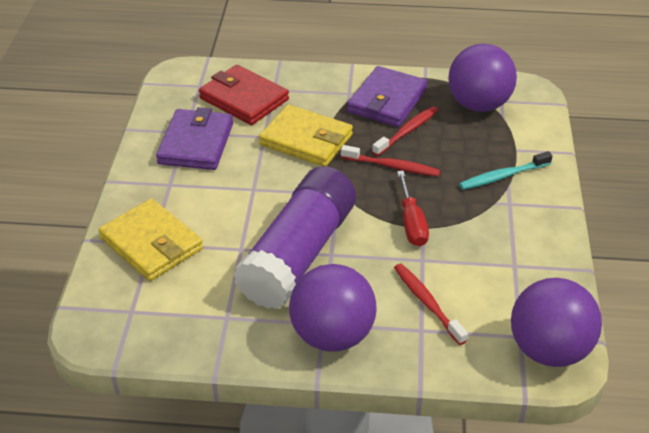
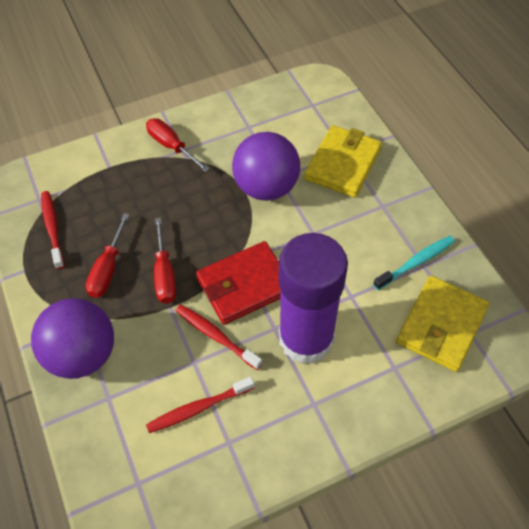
purple ball: [289,264,377,352] [448,44,517,112] [511,278,602,367] = 3 -> [31,298,114,379] [232,132,300,201] = 2
purple wallet: [156,107,233,170] [347,66,427,127] = 2 -> none = 0
red screwdriver: [397,171,429,247] = 1 -> [85,213,130,298] [146,118,210,172] [154,218,176,304] = 3

